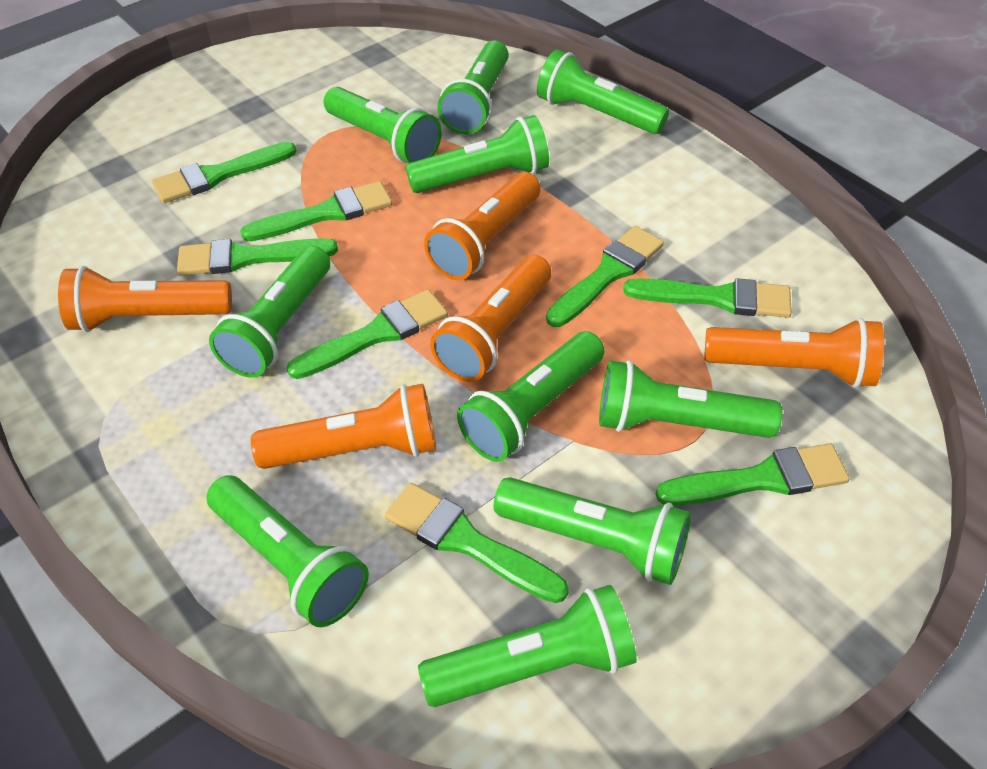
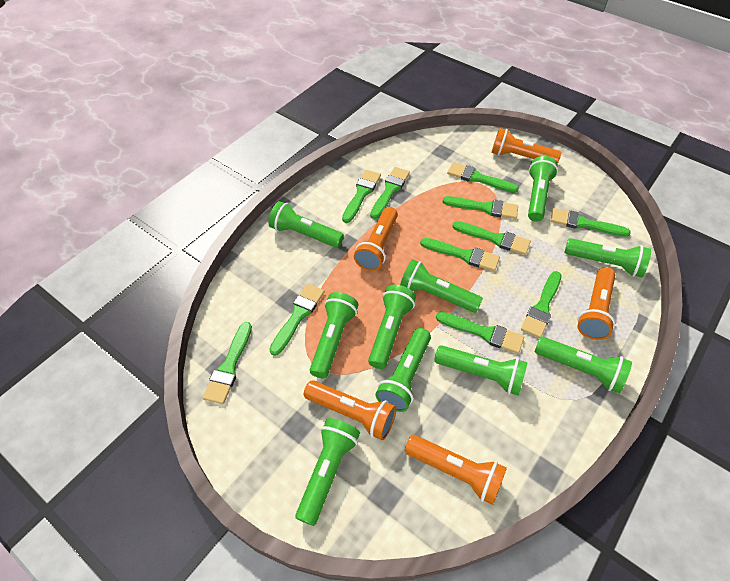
green brush: [152,142,297,203] [177,238,338,275] [240,181,392,241] [286,289,448,379] [385,483,569,603] [546,226,664,327] [623,278,792,318] [656,443,850,506] = 8 -> [203,322,252,404] [269,284,325,356] [342,170,381,223] [370,167,410,219] [420,238,500,271] [436,312,524,354] [443,196,518,219] [447,162,519,193] [452,221,531,255] [521,271,561,338] [551,208,631,237] = 11

